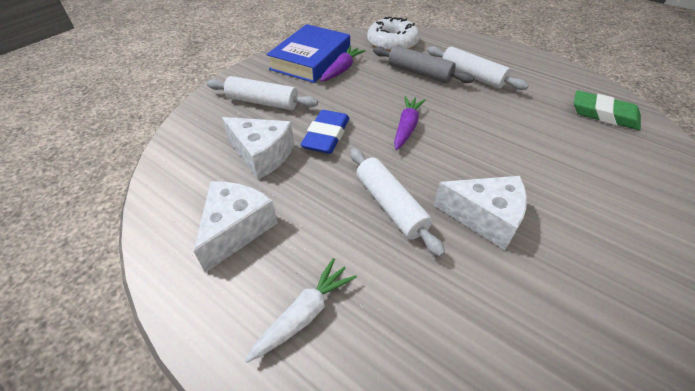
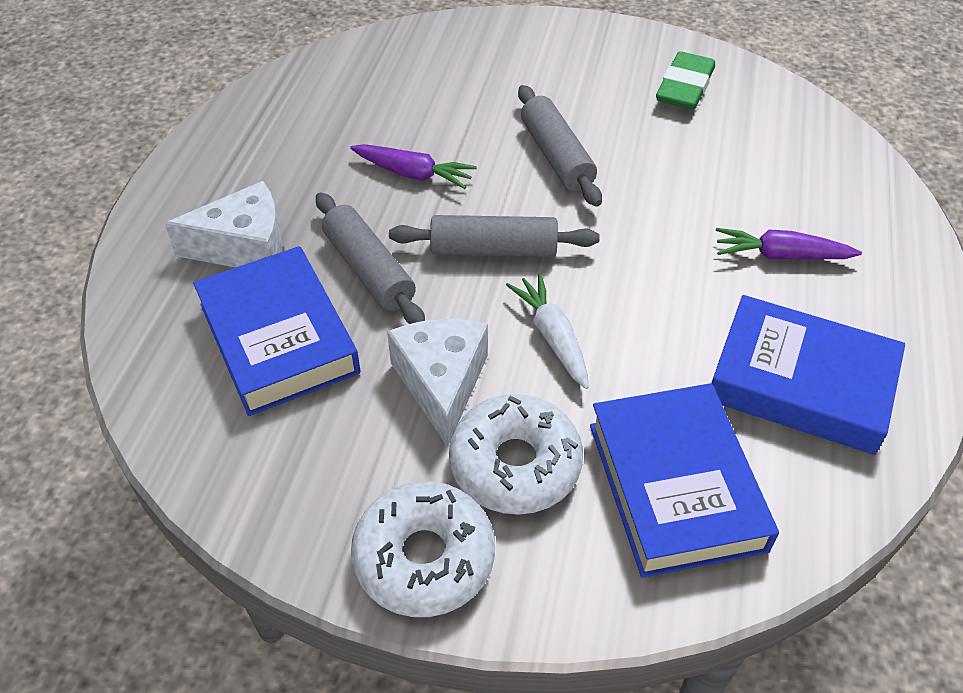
blue book: [266,24,350,83] = 1 -> [193,246,360,416] [590,383,779,578] [712,295,905,455] = 3
blue eraser: [300,110,349,154] = 1 -> none = 0
grey rolling pin: [373,45,474,83] = 1 -> [316,192,425,324] [389,215,600,257] [518,85,602,207] = 3
white cheese: [194,181,278,273] [222,117,294,180] [434,176,527,250] = 3 -> [165,181,283,268] [387,319,488,447] = 2
white donut: [367,17,419,52] = 1 -> [351,481,495,617] [449,394,583,515] = 2
white rolling pin: [207,76,318,110] [350,148,445,257] [427,46,529,90] = 3 -> none = 0

